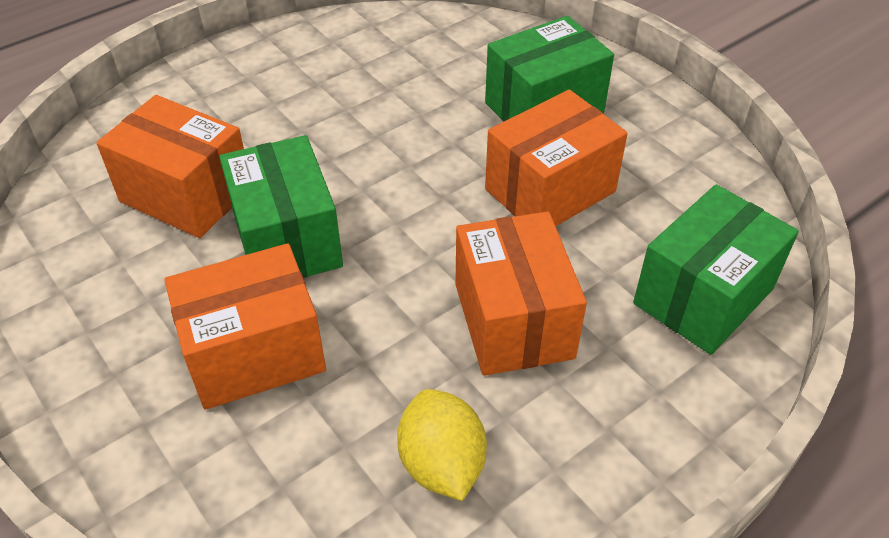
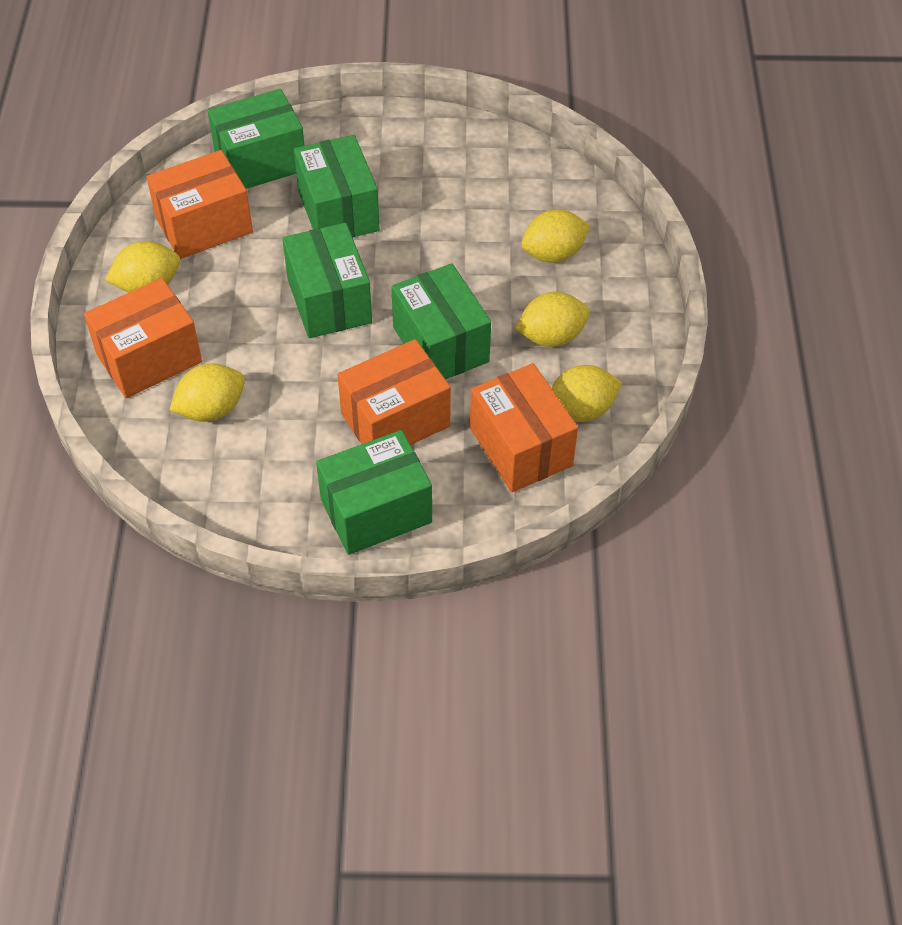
green box: [219,135,343,278] [485,16,614,122] [633,184,799,355] = 3 -> [208,89,304,189] [282,223,372,338] [294,135,380,238] [316,430,432,555] [391,263,491,379] = 5
yellow lemon: [397,389,487,501] = 1 -> [105,241,180,293] [170,363,245,422] [515,292,590,347] [521,209,591,263] [551,365,622,422] = 5

